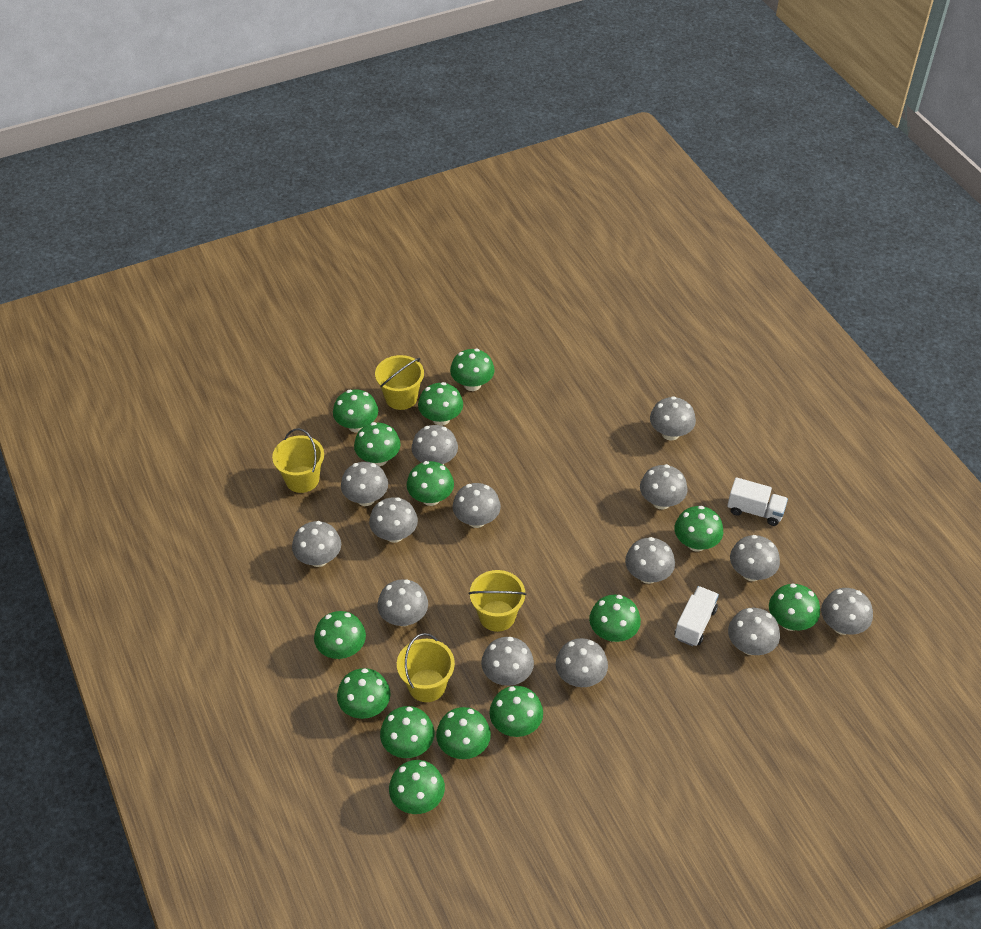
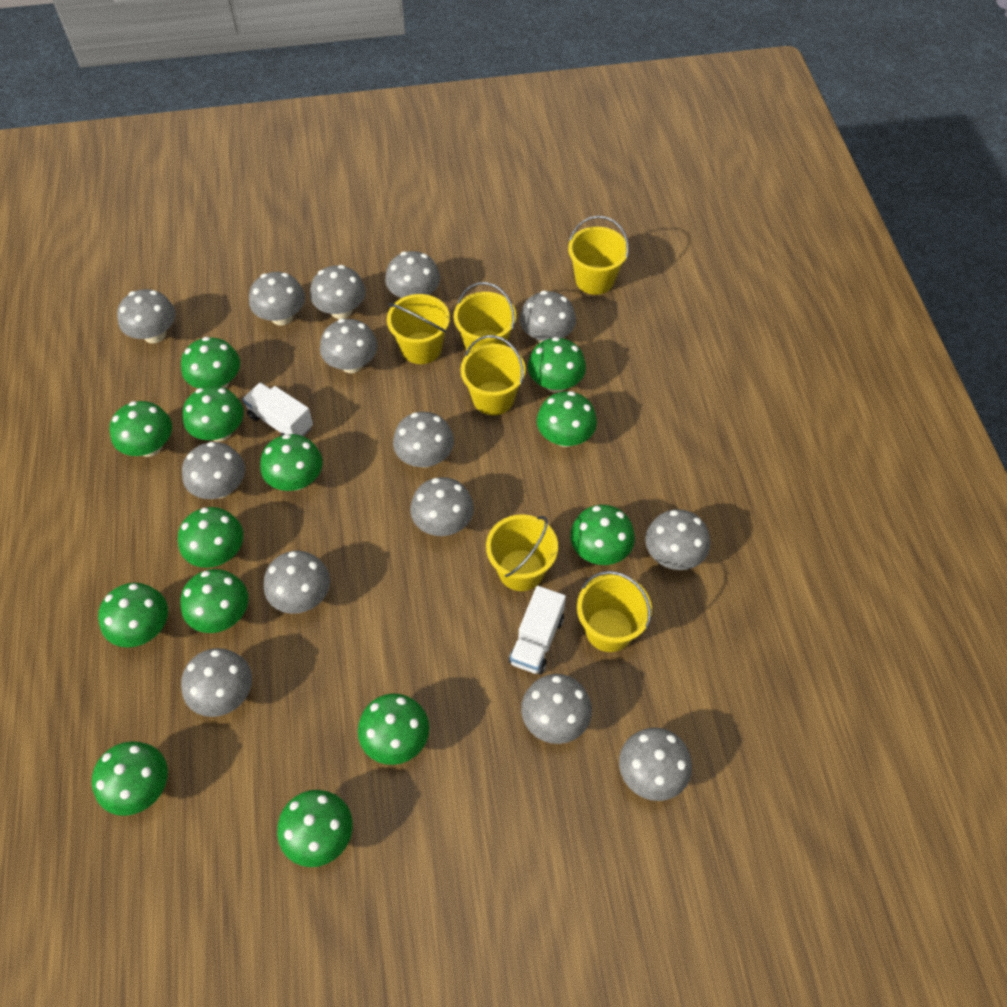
green mushroom: [314,611,366,659] [333,389,378,433] [337,668,390,719] [354,422,401,466] [380,706,434,758] [389,760,445,814] [407,461,454,506] [418,382,463,426] [436,707,491,759] [450,349,495,391] [489,686,543,737] [589,595,641,642] [674,506,723,551] [769,583,820,631] = 14 -> [92,741,168,816] [98,583,168,648] [110,401,172,457] [178,507,243,568] [180,569,248,633] [181,337,240,389] [183,386,244,442] [260,434,322,491] [277,790,353,867] [358,693,429,765] [528,337,586,393] [537,391,597,447] [570,505,635,565] = 13
yellow bucket: [272,428,324,493] [375,355,424,410] [397,633,455,702] [469,570,526,632] = 4 -> [387,294,450,364] [454,282,516,352] [461,335,526,415] [486,514,558,591] [568,216,629,295] [577,571,652,652] = 6

